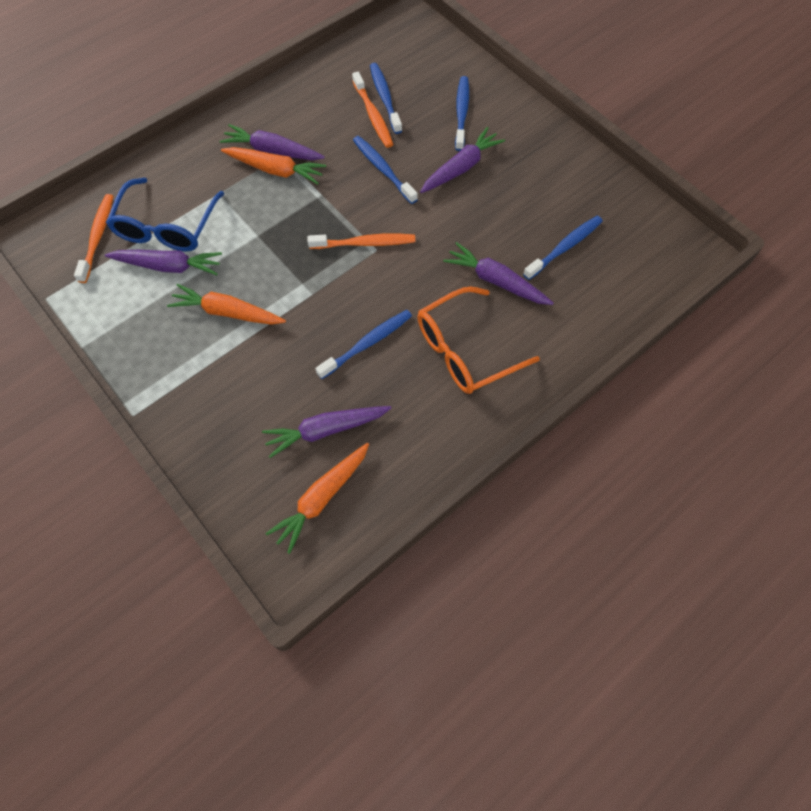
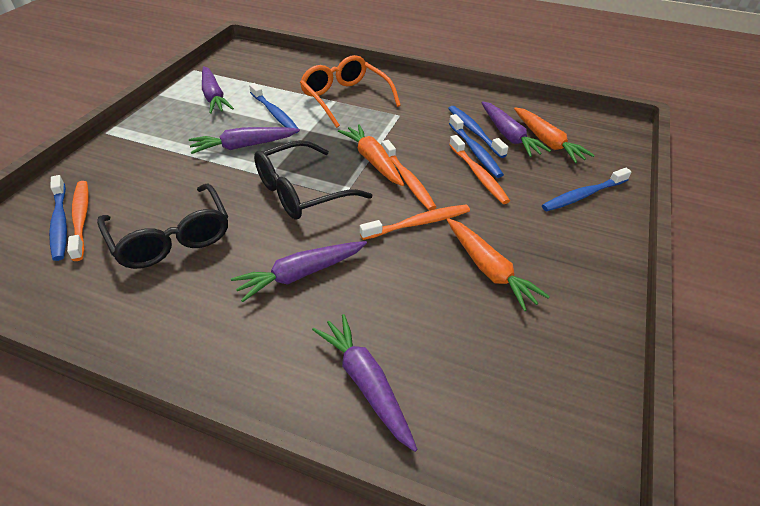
black glasses: none = 0 -> [97,183,228,269] [254,140,372,220] = 2
blue glasses: [106,178,224,252] = 1 -> none = 0
orange toothbrush: [74,194,114,283] [307,234,415,249] [352,72,394,148] = 3 -> [67,181,89,261] [360,205,470,240] [382,140,436,211] [449,135,510,204] = 4

